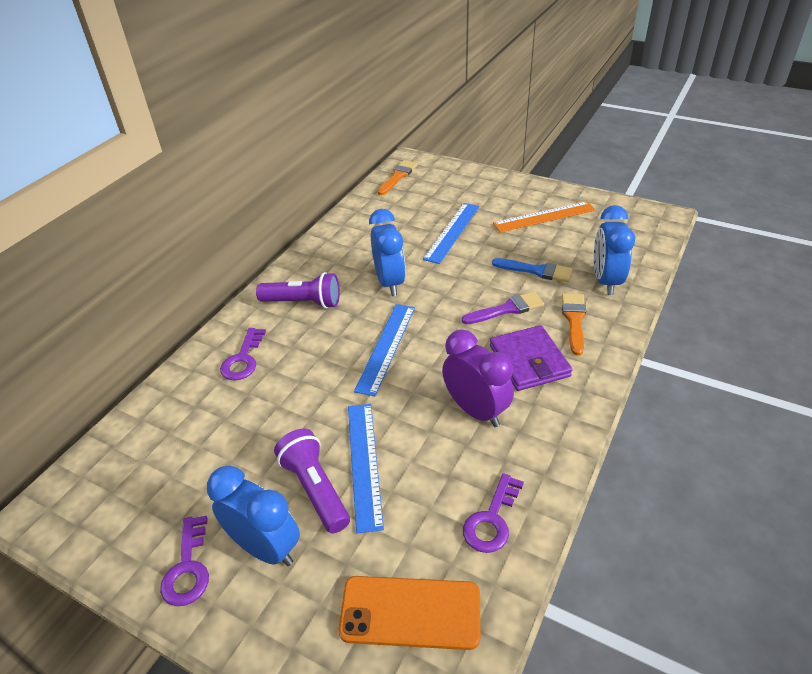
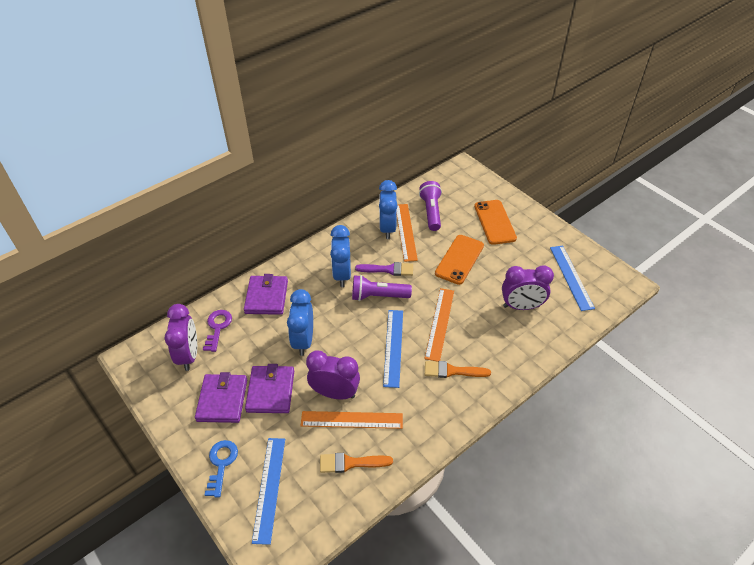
blue brush: [492,258,573,282] = 1 -> none = 0
blue key: none = 0 -> [205,440,238,497] = 1
orange phone: [338,576,480,650] = 1 -> [435,235,484,285] [474,200,517,245] = 2
orange ruler: [493,201,596,233] = 1 -> [301,411,403,429] [397,204,418,262] [424,288,454,362] = 3
purple clock: [442,330,514,427] = 1 -> [164,304,197,371] [306,351,360,400] [502,265,554,310] = 3
purple key: [160,516,209,606] [220,328,266,380] [463,473,524,553] = 3 -> [203,310,232,352] = 1
purple wallet: [490,325,572,391] = 1 -> [195,372,247,423] [244,274,288,315] [245,364,294,413] = 3

